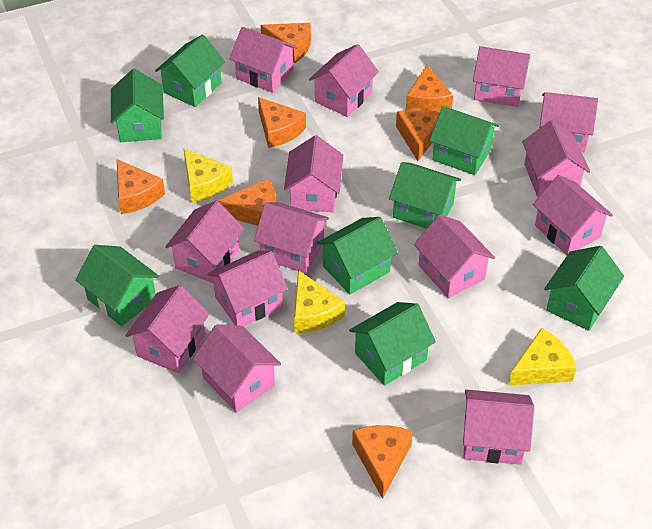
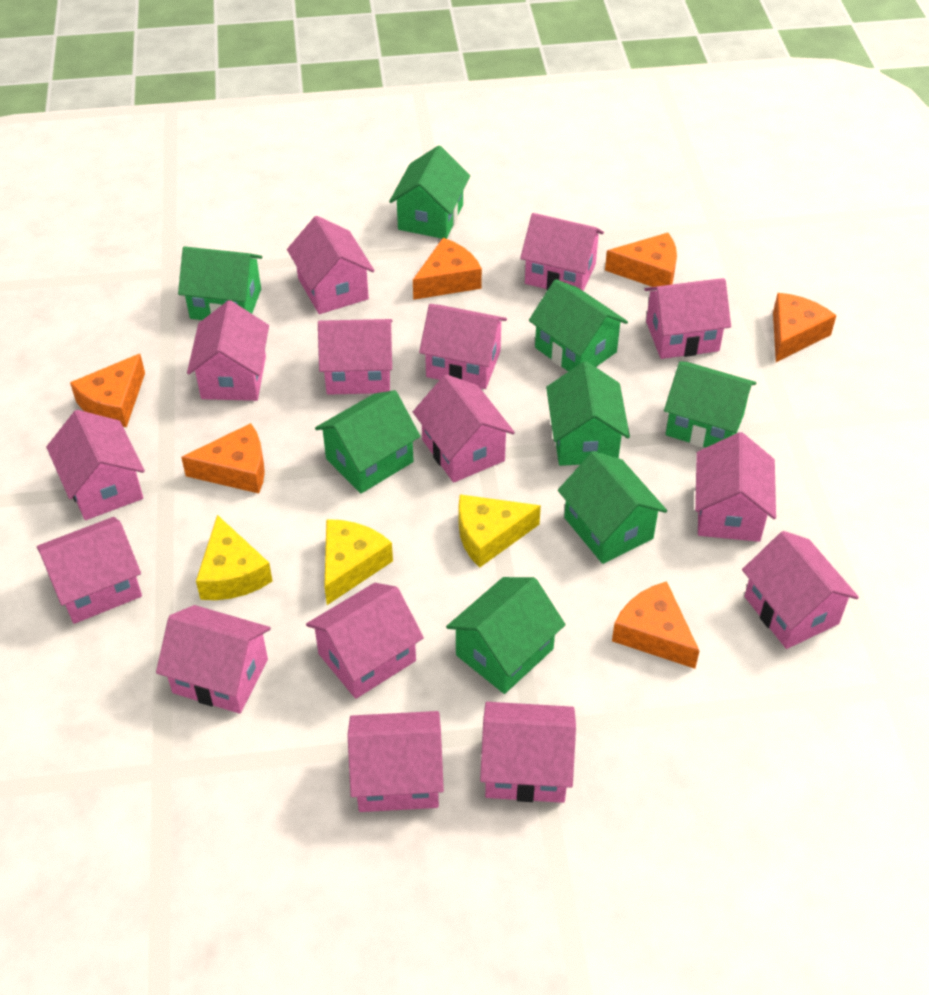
orange cheese: [117,159,165,214] [218,179,276,226] [258,97,306,148] [261,23,311,64] [352,425,413,499] [396,109,440,161] [406,65,453,113] = 7 -> [70,354,145,427] [181,423,265,493] [413,238,482,300] [605,233,677,287] [612,581,699,669] [773,293,837,362] = 6
pink house: [125,285,210,373] [165,201,244,284] [193,324,281,412] [207,250,288,326] [230,27,298,93] [254,202,329,274] [284,135,343,212] [309,44,379,117] [414,215,495,298] [463,390,534,465] [473,46,530,107] [522,120,590,197] [533,175,613,255] [540,92,598,152] = 14 -> [37,517,142,624] [46,410,145,520] [156,605,271,714] [187,300,269,401] [287,216,375,314] [306,583,424,699] [318,319,392,395] [348,711,444,812] [413,374,515,483] [419,304,507,389] [480,702,576,803] [520,213,604,291] [644,278,731,359] [695,432,776,542] [742,531,859,649] = 15

